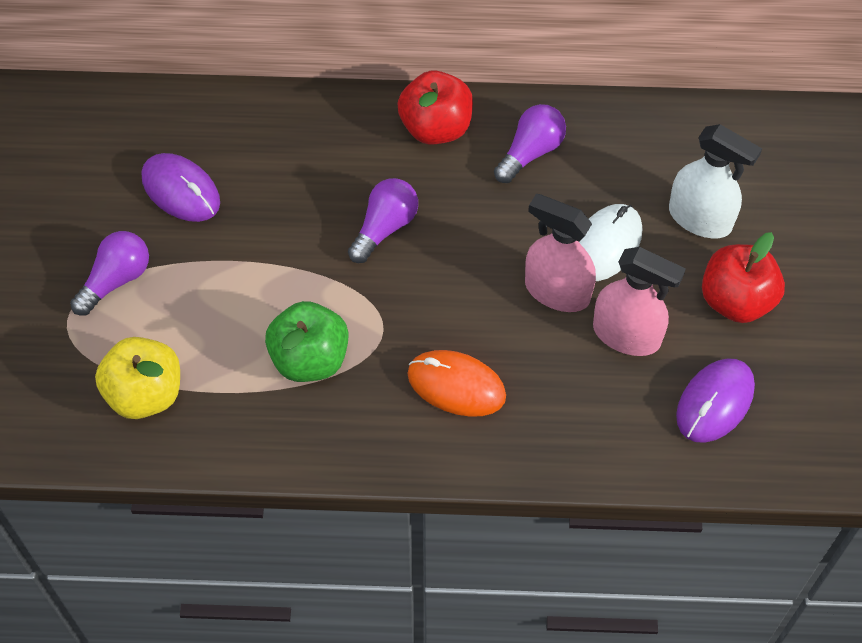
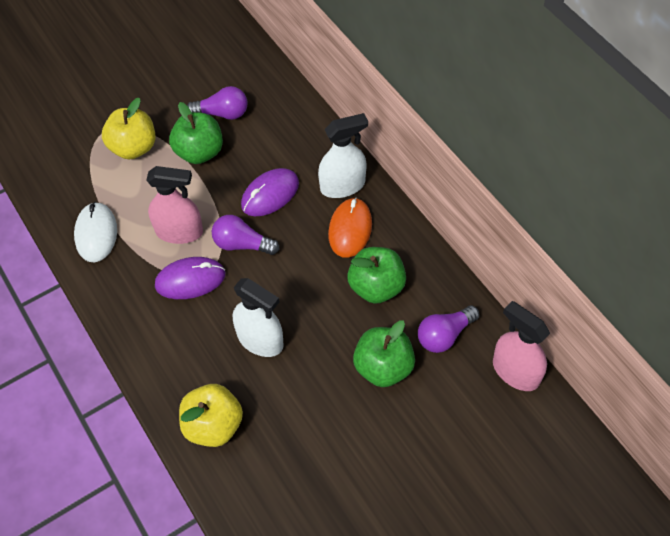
green apple: [265,301,349,382] = 1 -> [169,102,223,164] [347,247,406,304] [353,321,415,387] = 3
red apple: [397,71,473,145] [702,232,785,323] = 2 -> none = 0
white spray bottle: [669,124,762,238] = 1 -> [233,278,284,357] [318,113,368,198] = 2
yellow apple: [95,337,180,419] = 1 -> [102,98,156,159] [179,384,243,447] = 2

